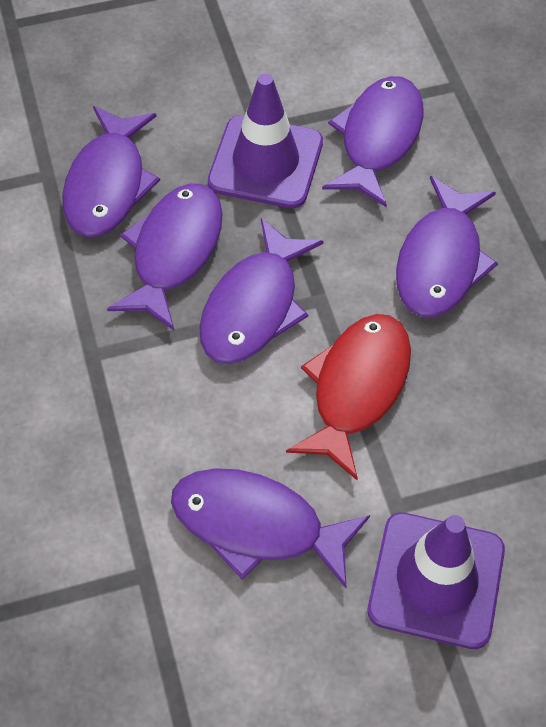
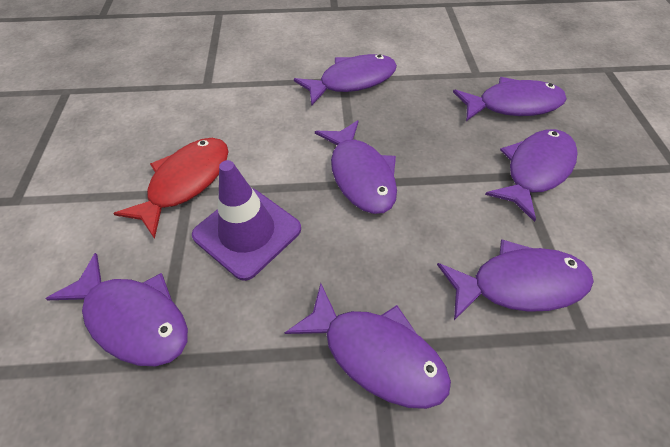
purple fish: [62,106,160,237] [107,183,223,330] [171,468,370,588] [199,218,324,364] [322,76,423,208] [396,176,498,317] = 6 -> [45,253,188,366] [284,283,451,409] [294,54,397,106] [315,120,397,214] [437,239,594,320] [453,77,567,121] [485,129,577,222] = 7
purple traffic cone: [208,74,323,208] [368,512,505,649] = 2 -> [192,160,301,281] = 1

